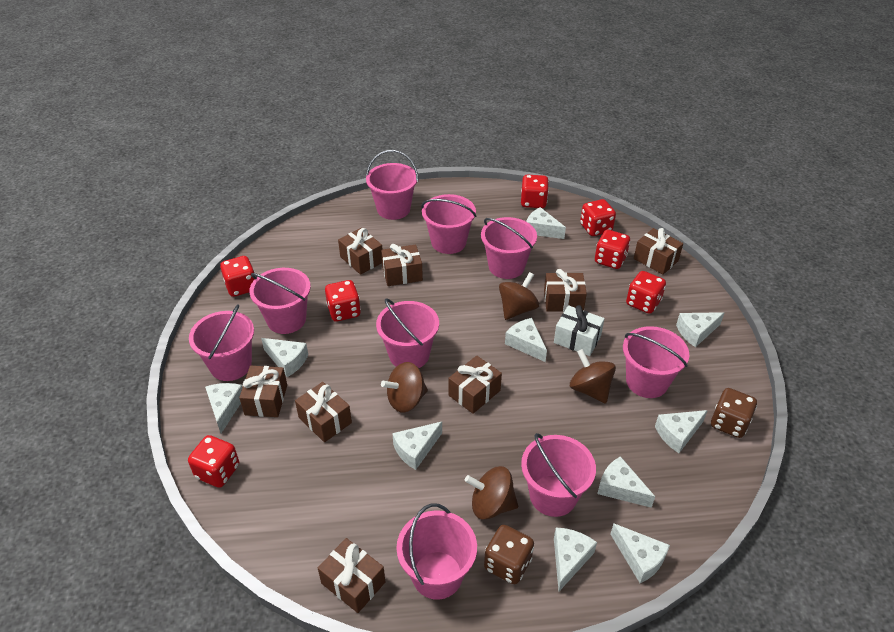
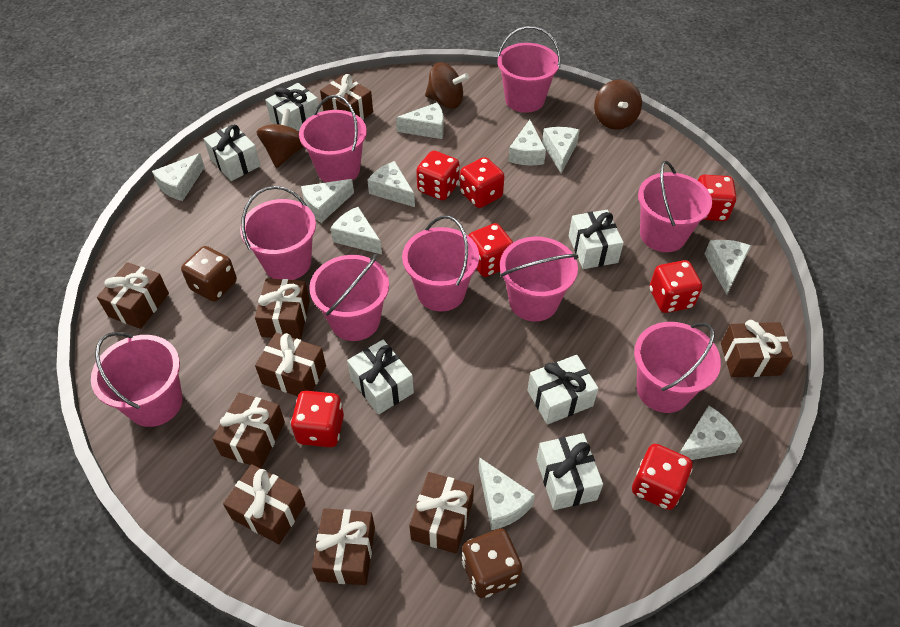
brown gift: [239,366,287,417] [295,382,352,442] [318,538,385,613] [338,228,383,275] [381,244,423,286] [448,356,502,414] [544,269,587,312] [634,228,683,274] = 8 -> [97,262,169,329] [212,393,285,468] [223,464,306,544] [255,279,310,339] [255,333,326,396] [312,508,375,585] [320,74,373,120] [409,472,474,554] [721,320,793,377] = 9
brown spinning top: [381,362,428,413] [465,466,518,520] [499,272,539,320] [570,349,616,404] = 4 -> [257,108,304,168] [425,62,469,109] [594,80,642,130] = 3
white gift: [554,305,605,356] = 1 -> [203,124,260,181] [266,83,320,131] [347,340,414,415] [527,355,599,425] [536,433,603,510] [569,210,624,269] = 6

